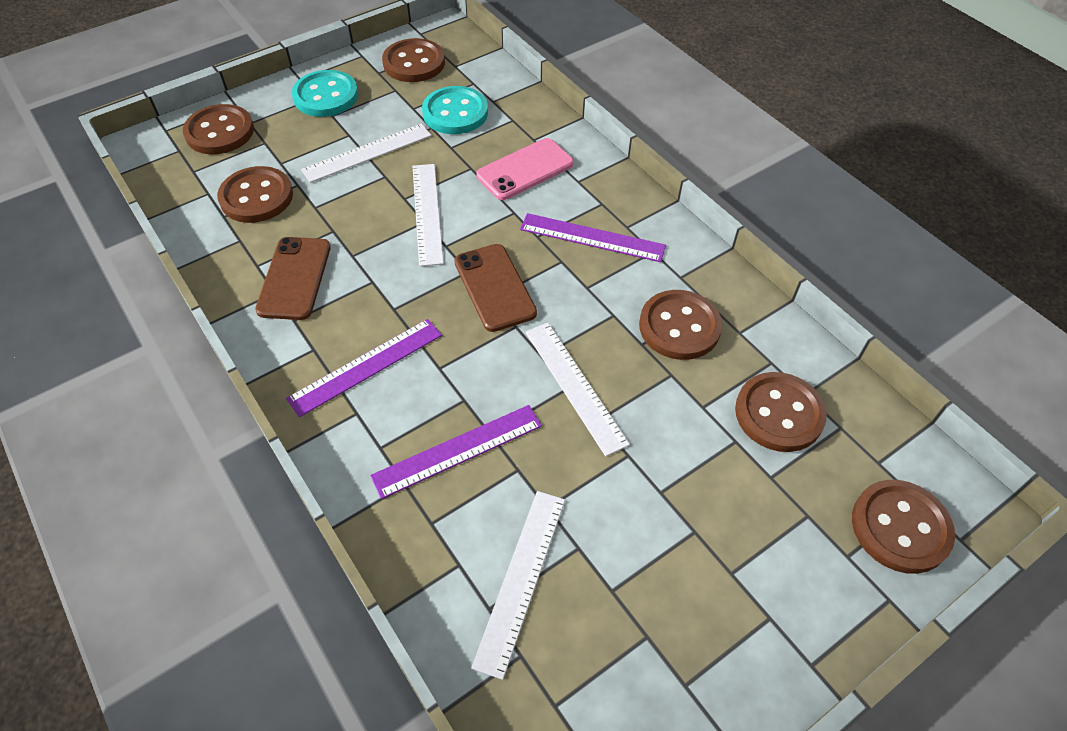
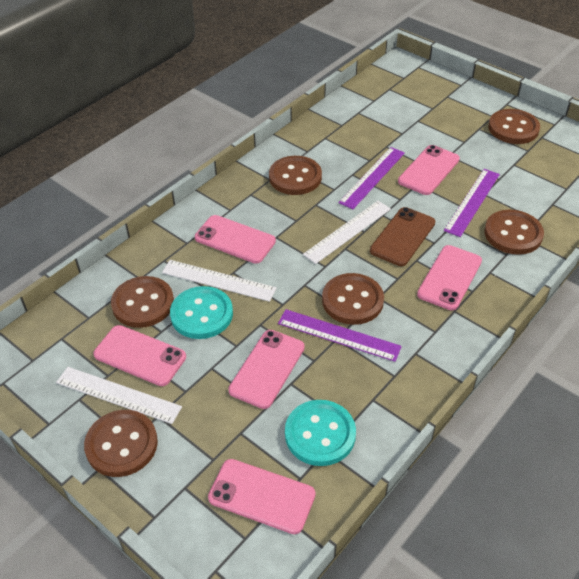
brown phone: [255,237,331,320] [454,244,537,332] = 2 -> [370,207,435,266] = 1
pink phone: [476,138,574,200] = 1 -> [93,325,186,386] [195,215,276,264] [208,459,316,534] [228,330,305,409] [398,145,460,195] [417,245,482,310] = 6
white ruler: [301,123,432,183] [412,164,444,266] [471,491,565,680] [526,323,630,456] = 4 -> [56,367,182,424] [162,260,277,302] [303,201,391,264] = 3

